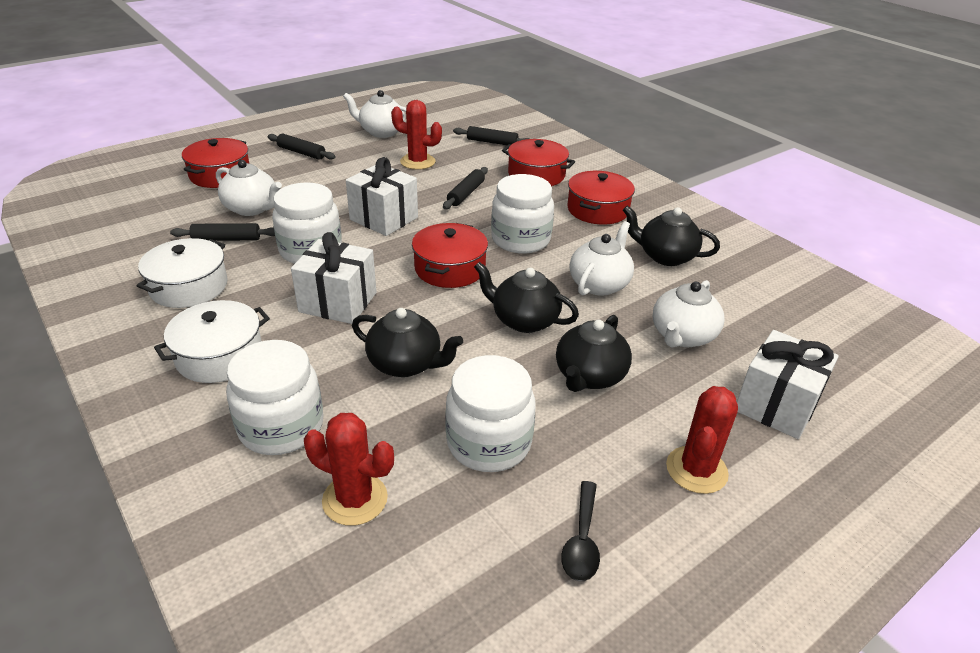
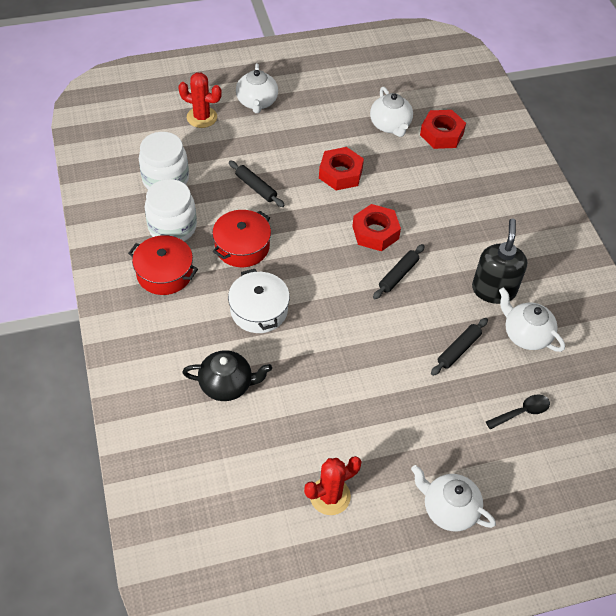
black rolling pin: [170,223,275,241] [268,134,335,160] [443,167,488,209] [453,126,530,145] = 4 -> [229,160,285,207] [373,244,425,299] [431,318,488,376] = 3
black soap dispenser: none = 0 -> [472,219,527,304] = 1
black teapot: [352,308,463,377] [474,262,579,333] [556,315,632,392] [623,206,720,266] = 4 -> [182,350,272,401] = 1
red cactus: [304,413,394,526] [391,100,442,170] [666,386,738,494] = 3 -> [178,73,222,128] [304,456,361,515] = 2
red nut: none = 0 -> [319,147,364,190] [352,204,401,251] [420,110,466,149] = 3
red pot: [182,138,249,188] [412,223,488,288] [502,139,575,186] [567,171,635,225] = 4 -> [128,235,198,295] [212,210,271,267] = 2
white gift: [291,232,376,324] [346,157,418,236] [737,330,839,439] = 3 -> none = 0
white jar: [226,340,324,455] [272,182,342,264] [445,355,536,472] [491,174,554,254] = 4 -> [139,132,189,189] [145,179,197,241] = 2
white pot: [137,238,228,308] [154,300,270,383] = 2 -> [228,269,290,333] = 1

